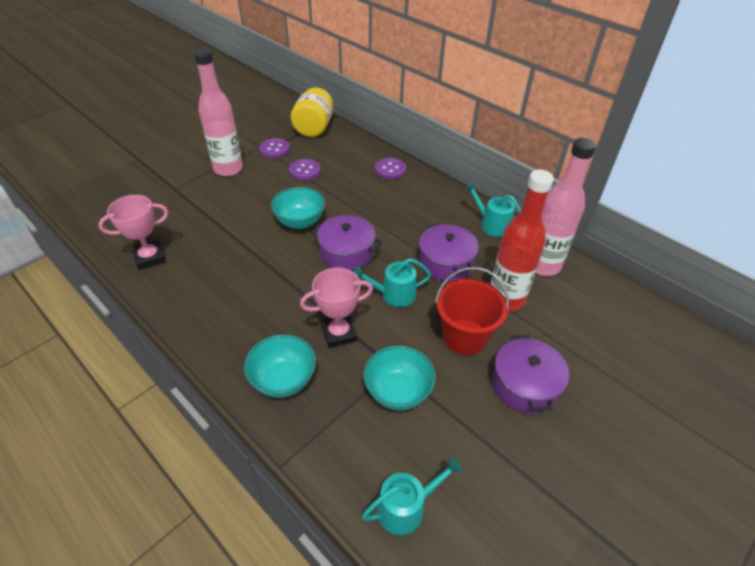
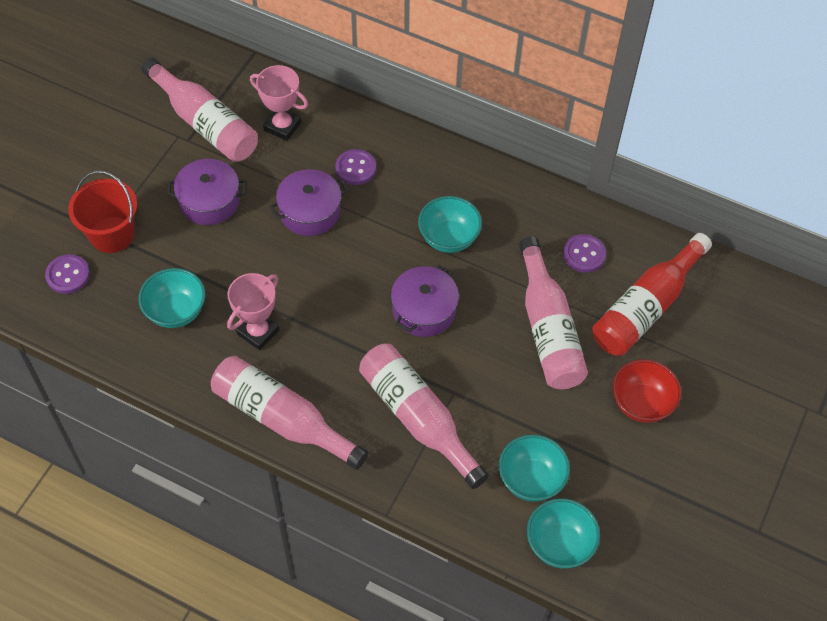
pink bottle: [194,49,243,176] [536,138,596,276] = 2 -> [141,58,258,162] [211,356,368,470] [359,344,489,489] [519,236,588,389] = 4
red bowl: none = 0 -> [612,359,682,423] = 1
turquoise bowl: [244,334,316,398] [271,187,325,229] [363,345,436,410] = 3 -> [138,268,206,328] [418,196,482,253] [499,434,570,502] [527,498,600,569] = 4
turquoise watering can: [354,258,431,307] [362,457,463,535] [465,182,521,237] = 3 -> none = 0
yellow jar: [291,87,333,137] = 1 -> none = 0

